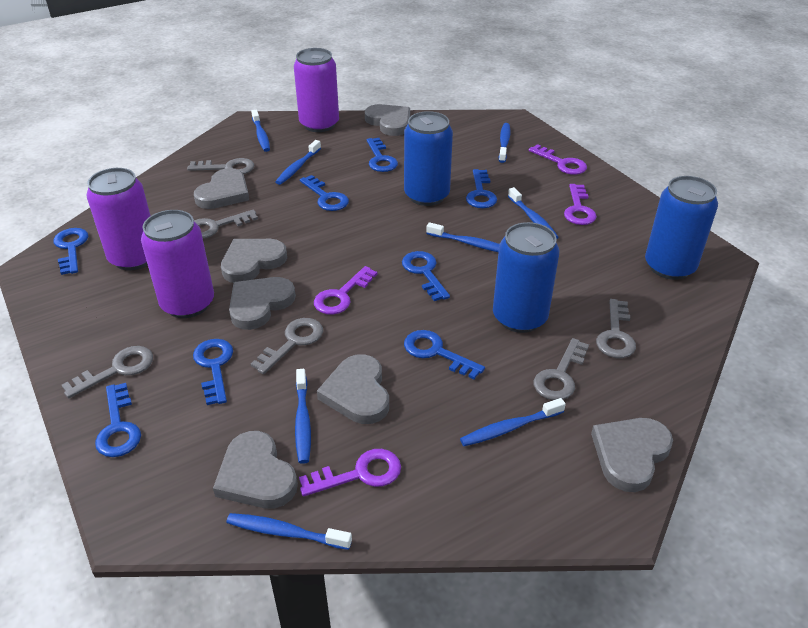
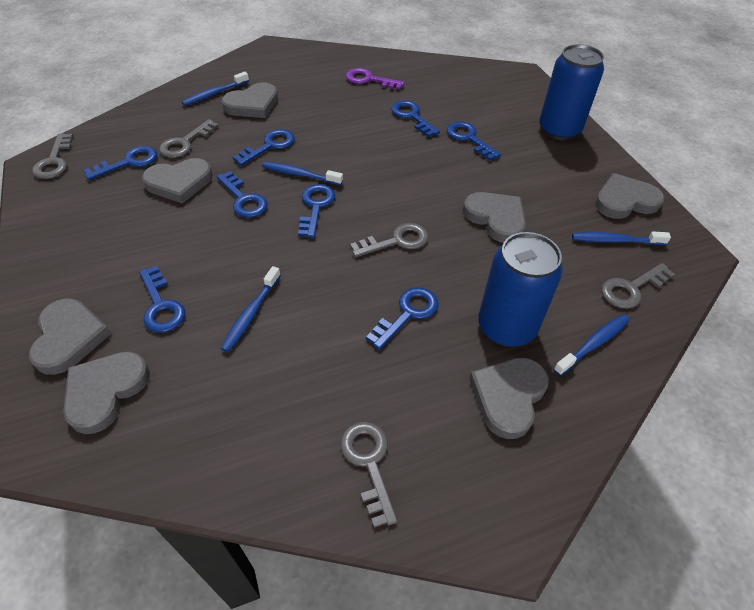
blue can: [404,111,453,206] [493,222,559,333] [645,176,718,280] = 3 -> [478,232,563,347] [539,44,604,140] = 2
blue toothbrush: [226,513,352,550] [251,110,270,152] [275,140,321,185] [295,369,311,464] [426,222,499,252] [460,398,566,446] [499,123,510,163] [508,187,558,239] = 8 -> [182,71,249,106] [220,266,281,352] [262,162,343,185] [553,314,630,376] [572,232,671,245] = 5
grey key: [62,346,153,398] [187,158,254,174] [194,209,258,239] [251,318,323,374] [534,338,589,400] [596,299,636,358] = 6 -> [32,133,73,179] [159,119,219,158] [340,422,397,528] [350,223,428,257] [602,263,675,309] = 5
purple can: [86,168,151,270] [141,210,214,318] [294,48,339,132] = 3 -> none = 0
purple key: [299,449,401,497] [314,266,377,315] [529,144,587,175] [564,184,597,225] = 4 -> [346,68,405,90] = 1

